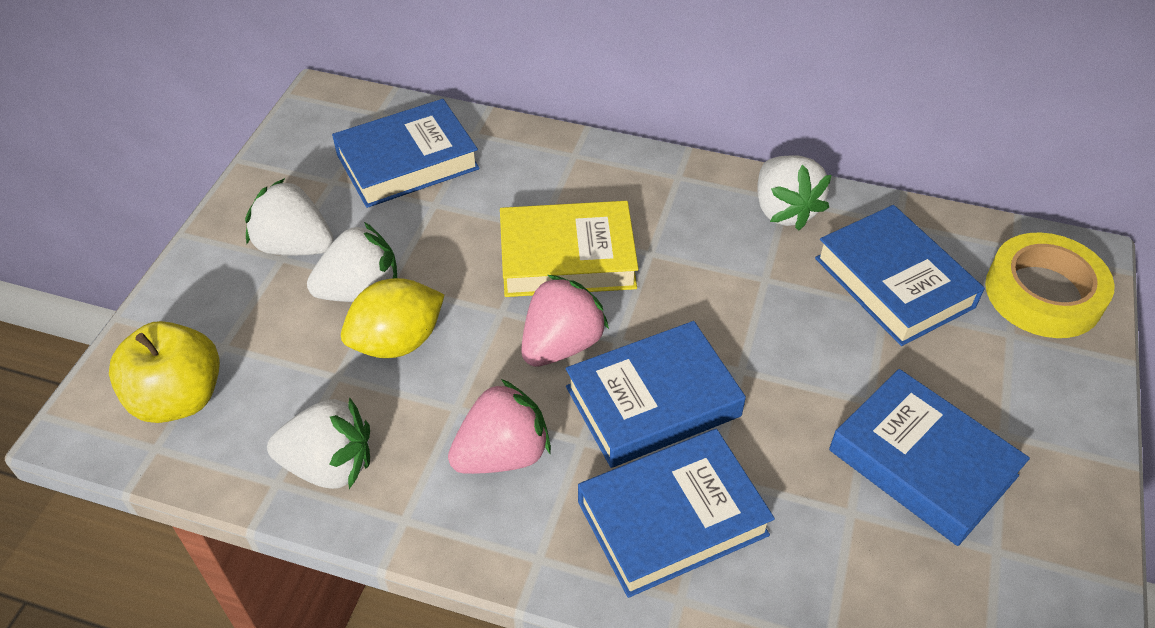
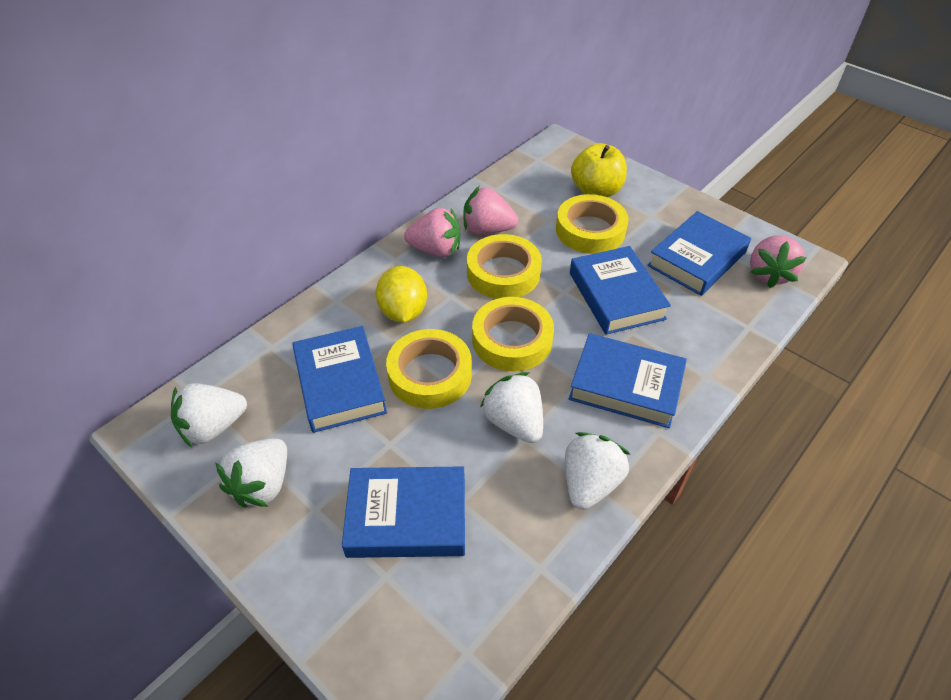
pink strawberry: [448,379,551,474] [521,275,609,367] = 2 -> [404,208,460,257] [463,187,518,235] [750,235,807,288] = 3
yellow book: [500,201,639,297] = 1 -> none = 0
yellow tape: [985,232,1114,338] = 1 -> [386,329,472,409] [467,234,542,299] [472,297,554,372] [556,194,629,254] = 4

